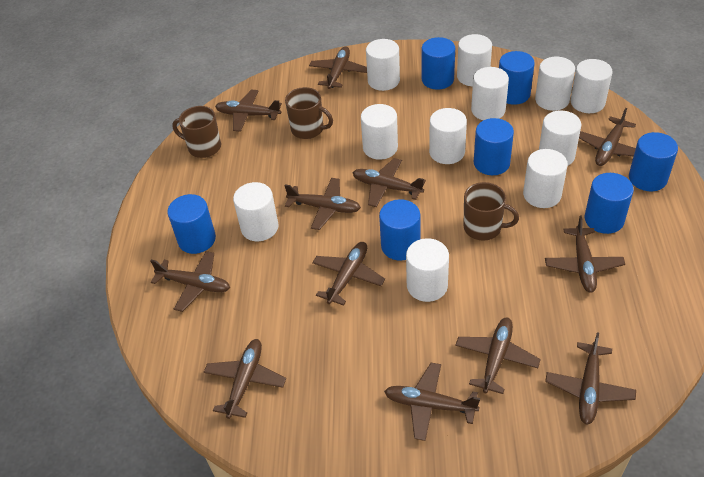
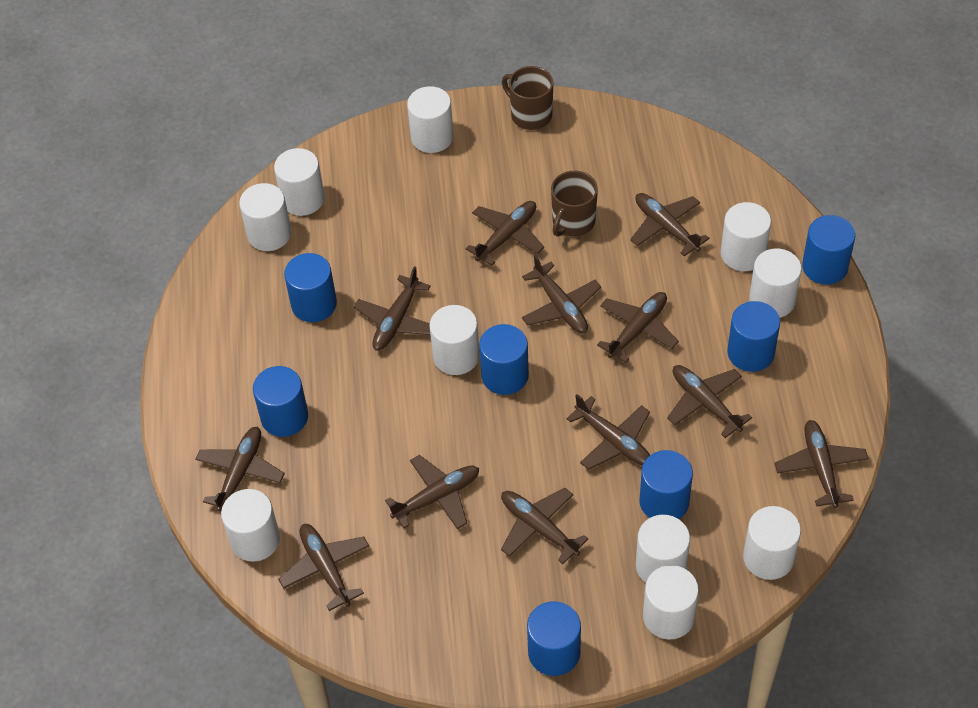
brown mug: [172,106,221,158] [285,87,333,139] [464,182,519,241] = 3 -> [502,66,553,130] [551,171,598,237] = 2
white cylinder: [233,182,278,241] [361,104,398,160] [366,39,400,91] [406,238,449,302] [429,108,467,164] [457,34,492,86] [471,67,509,120] [523,149,568,208] [535,57,575,111] [539,111,581,165] [571,59,612,113] = 11 -> [221,489,280,562] [239,183,291,251] [274,148,325,216] [407,86,454,153] [429,305,480,375] [636,515,690,583] [643,565,699,640] [721,202,771,271] [743,506,801,580] [749,249,802,318] = 10

